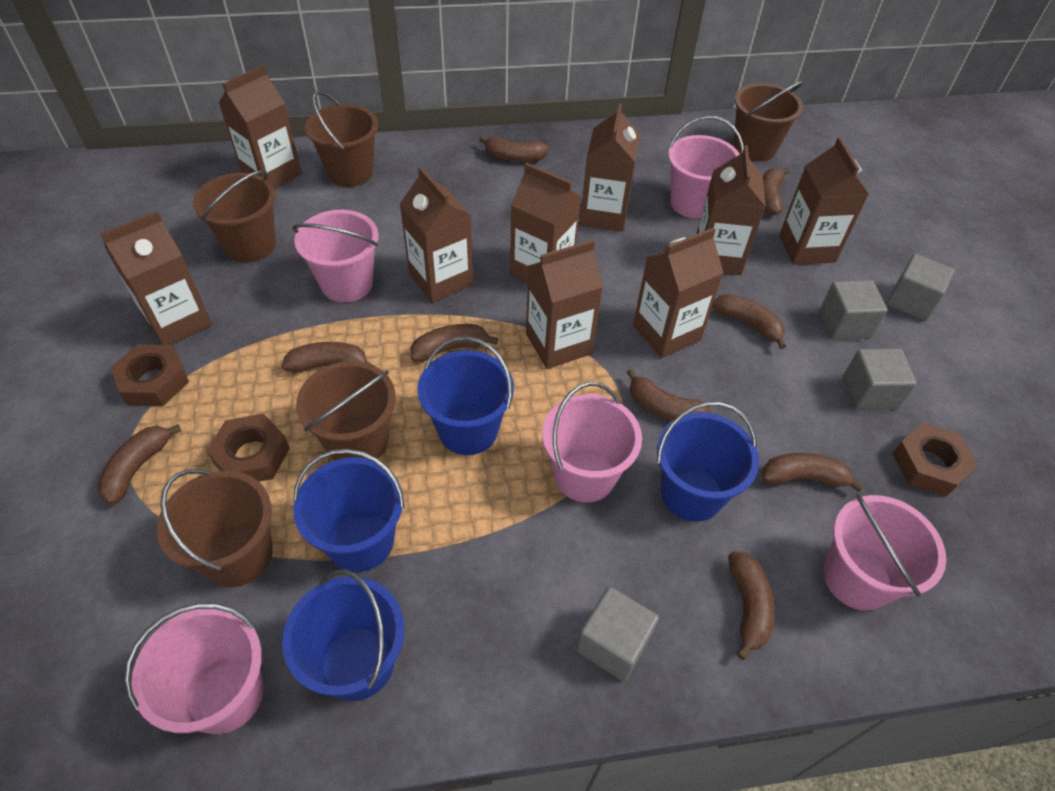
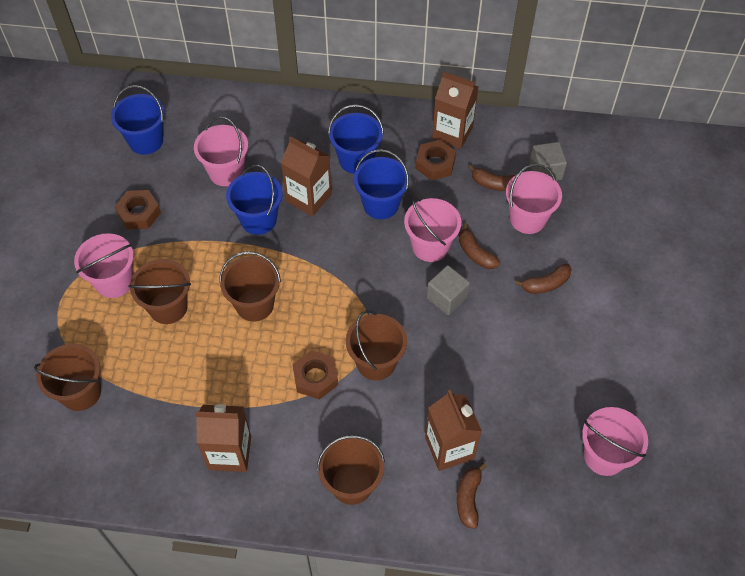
brown banana: [97,424,181,505] [282,342,375,372] [410,324,498,362] [479,136,549,162] [627,369,711,421] [712,294,786,349] [728,551,775,660] [762,453,864,492] [763,167,790,215] = 9 -> [457,463,487,529] [459,223,500,269] [468,165,515,191] [515,264,572,294] = 4
brown carton: [100,211,212,345] [219,65,302,189] [400,167,473,303] [510,163,581,283] [526,240,603,369] [580,103,640,232] [633,227,724,358] [696,145,766,275] [779,137,869,265] = 9 -> [195,404,251,472] [281,136,332,216] [425,390,482,471] [432,71,478,149] = 4
grey cube: [576,587,659,682] [819,280,887,340] [843,348,917,411] [887,254,955,321] = 4 -> [427,265,470,315] [529,142,567,181] = 2

